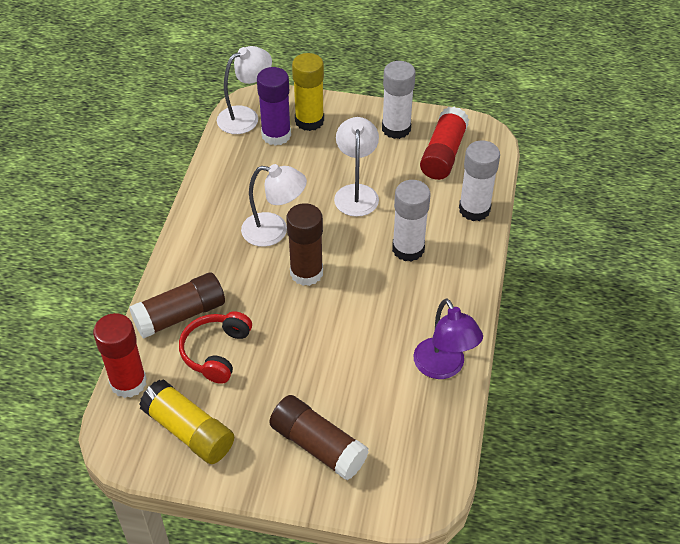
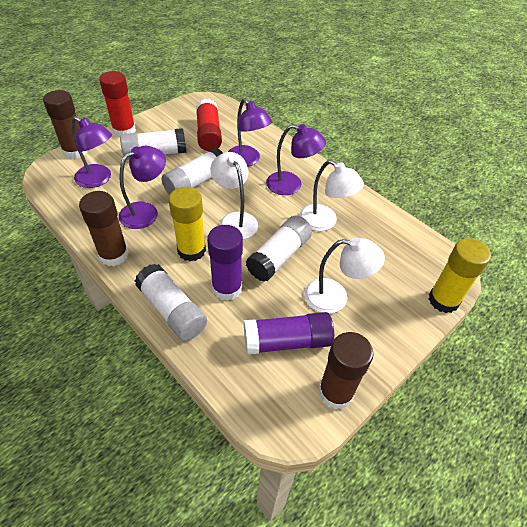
purple glue stick: [257,67,291,146] = 1 -> [207,225,243,301] [244,312,334,355] = 2
purple lamp: [414,298,483,379] = 1 -> [72,116,112,188] [119,146,166,229] [228,98,272,167] [266,124,326,195] = 4
red headphones: [179,311,252,384] = 1 -> none = 0
white glue stick: [382,61,416,139] [392,180,431,262] [459,140,500,221] = 3 -> [120,128,186,160] [135,264,207,341] [161,148,223,195] [246,215,312,282] = 4

